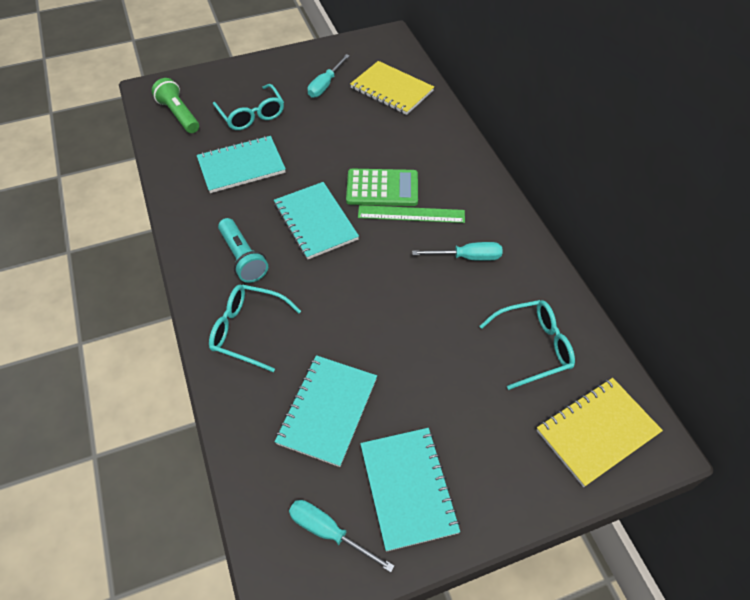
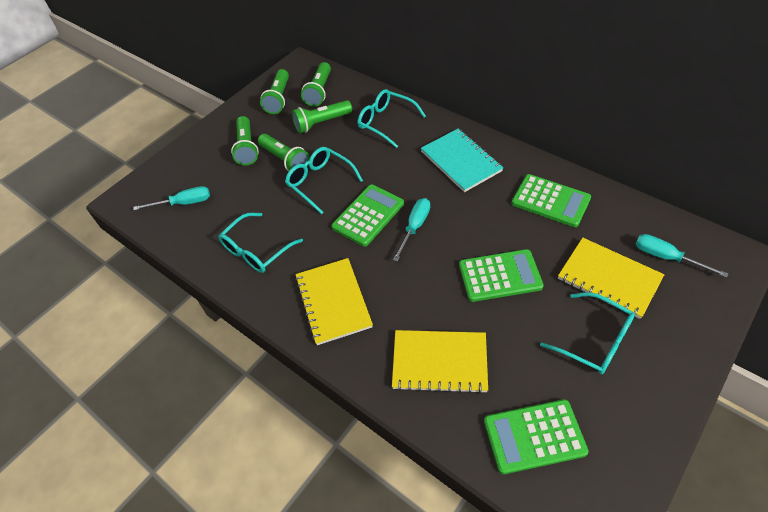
green calculator: [346,169,418,206] = 1 -> [332,184,404,247] [459,249,544,302] [484,399,589,474] [511,174,591,227] = 4
green flashlight: [152,78,199,133] = 1 -> [231,116,259,165] [258,134,310,171] [260,69,289,114] [292,100,352,133] [301,62,331,107] = 5
green ruler: [358,205,465,223] = 1 -> none = 0
turquoise flashlight: [218,218,268,283] = 1 -> none = 0
turquoise glasses: [209,284,301,372] [213,84,284,130] [479,300,575,390] = 3 -> [218,213,303,273] [285,147,363,214] [358,89,426,148] [540,292,635,374] = 4
turquoise notebook: [197,136,286,193] [274,182,359,260] [275,355,377,467] [360,428,460,552] = 4 -> [421,129,504,192] = 1
yellow notebook: [350,61,434,115] [536,378,663,487] = 2 -> [295,258,373,345] [392,330,488,394] [558,238,664,319] = 3

